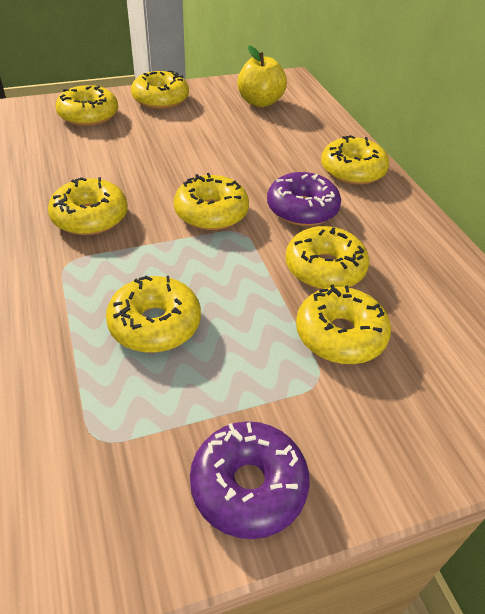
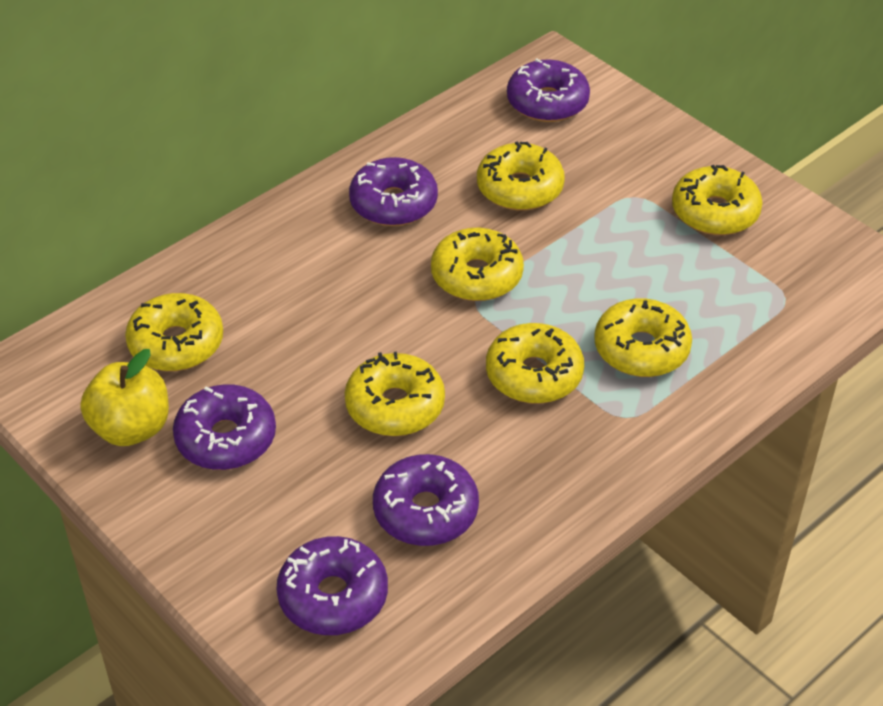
purple donut: [190,421,310,539] [267,172,341,226] = 2 -> [173,384,276,470] [277,536,388,635] [349,157,438,226] [373,454,479,546] [507,58,590,122] = 5
yellow donut: [48,177,128,235] [56,85,118,126] [106,275,201,353] [131,71,189,109] [174,173,249,230] [285,226,369,289] [296,284,391,364] [321,135,389,185] = 8 -> [125,293,223,371] [345,352,445,436] [431,228,524,301] [477,141,565,211] [486,323,584,404] [594,298,692,377] [672,165,763,235] = 7

